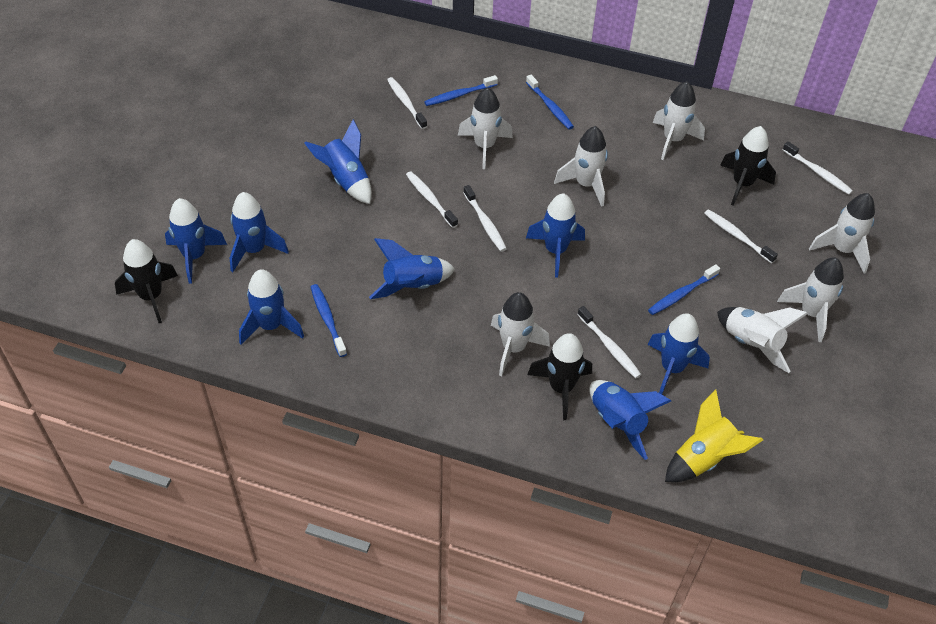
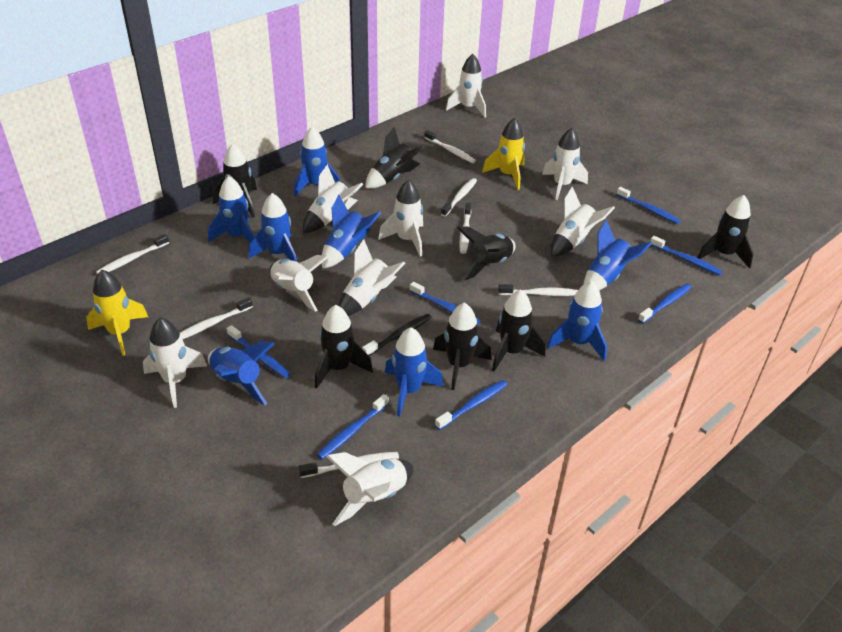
black rocket: [115,239,178,323] [527,333,592,420] [720,126,776,206] = 3 -> [213,143,257,217] [315,305,373,389] [365,127,425,188] [433,303,491,390] [457,226,516,281] [492,289,545,371] [698,195,753,269] = 7
black toothbrush: none = 0 -> [362,314,431,356] = 1
blue toothbrush: [311,284,347,357] [424,75,498,106] [526,75,574,130] [648,264,720,315] = 4 -> [227,325,290,378] [317,394,389,459] [410,282,481,325] [435,380,507,430] [616,187,681,224] [638,284,691,324] [650,236,723,276] = 7
white rocket: [458,87,513,169] [491,292,550,376] [554,126,608,207] [653,81,705,160] [717,307,808,373] [777,258,844,342] [809,193,875,274] = 7 -> [143,317,207,408] [269,255,329,312] [303,164,363,233] [326,452,414,526] [338,239,406,316] [378,180,423,257] [446,54,486,118] [542,128,588,200] [551,186,615,257] = 9
white toothbrush: [387,77,427,129] [406,171,458,228] [463,185,507,252] [577,306,641,379] [704,209,778,264] [783,141,853,195] = 6 -> [96,234,169,274] [180,297,253,339] [299,452,399,478] [424,130,476,163] [441,178,477,217] [459,203,471,254] [498,284,578,296] = 7
yellow rocket: [665,389,763,482] = 1 -> [86,270,148,356] [482,118,525,190] = 2

